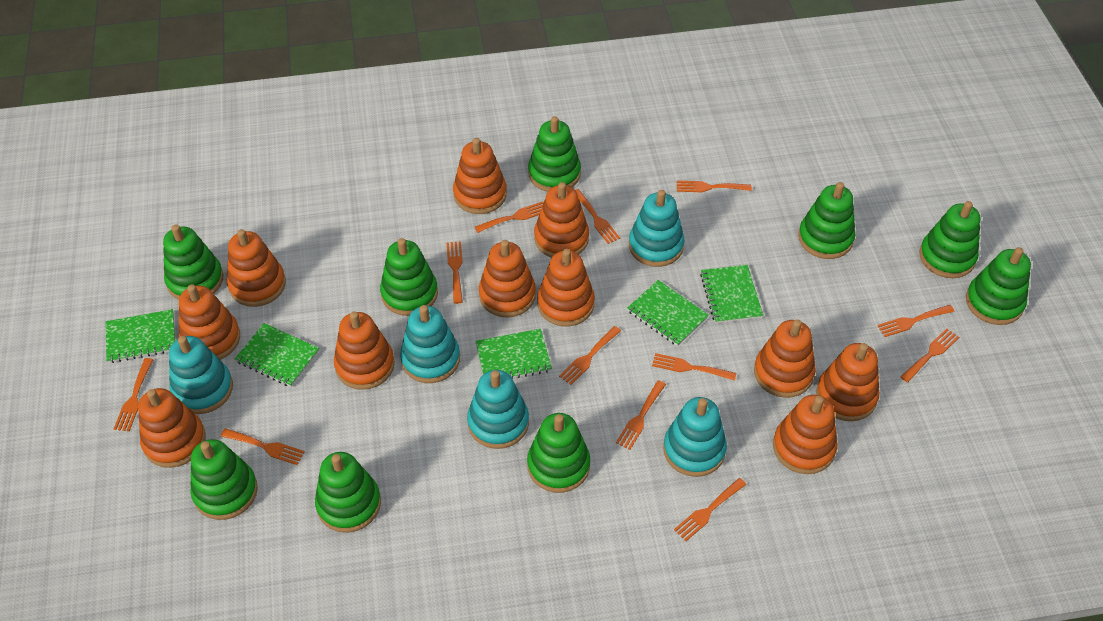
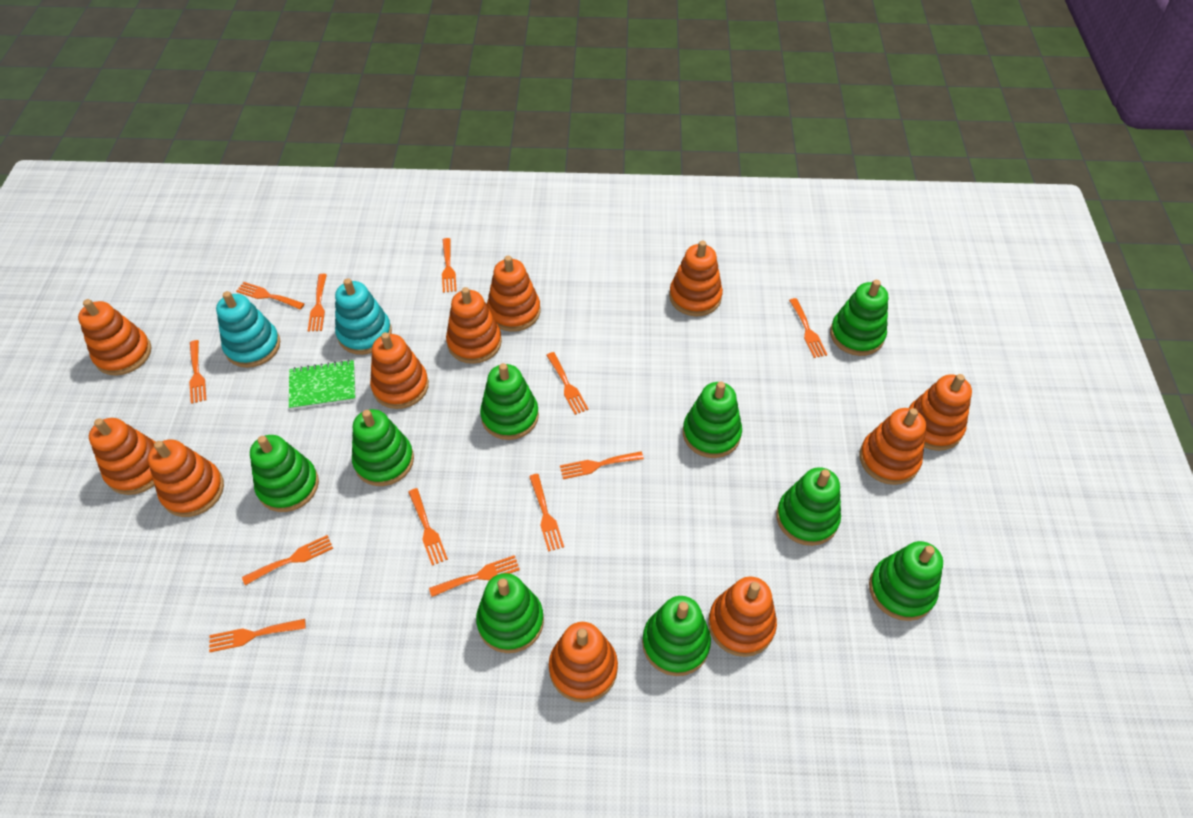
green notebook: [105,309,175,363] [235,323,319,387] [475,329,552,379] [627,280,709,346] [700,265,763,323] = 5 -> [289,360,356,410] = 1
turquoise stacking toy: [169,336,233,414] [400,305,460,383] [467,370,529,449] [629,190,684,267] [663,397,727,477] = 5 -> [216,291,280,368] [335,278,392,355] = 2

